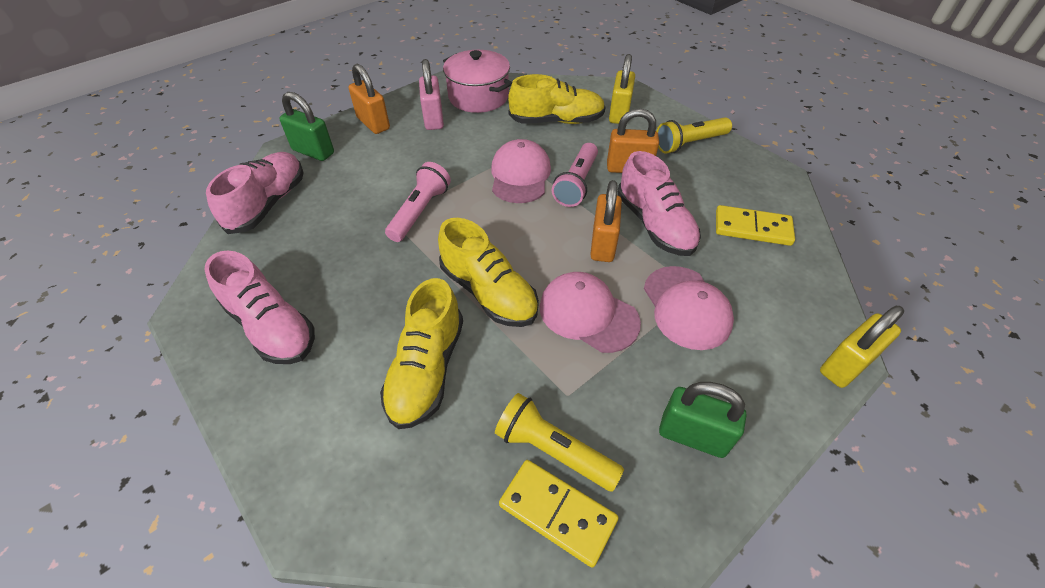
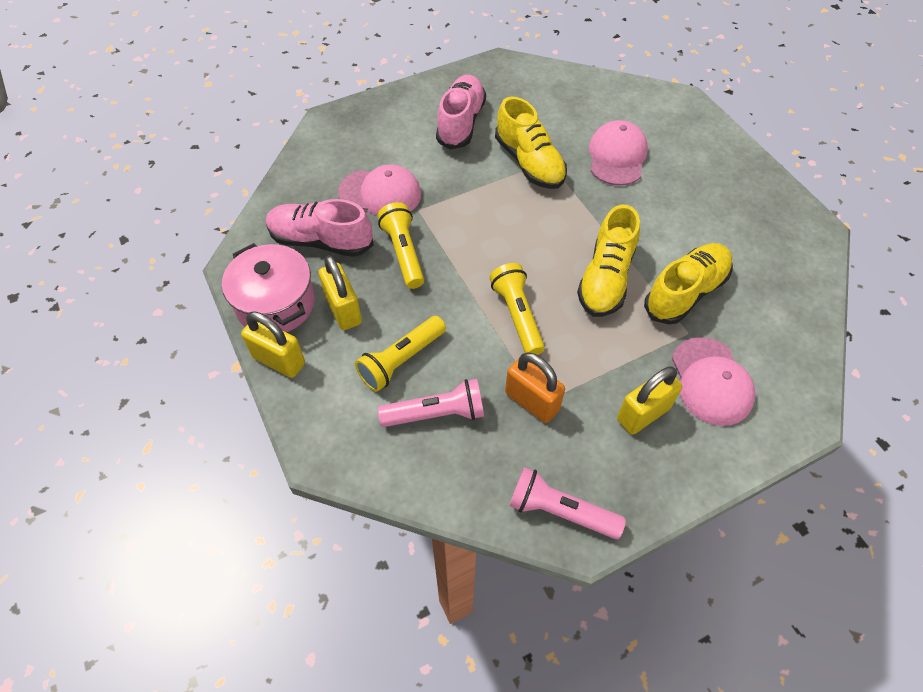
green padlock: [279,92,334,161] [659,382,746,458] = 2 -> none = 0
orange padlock: [349,64,390,134] [590,180,622,262] [607,108,659,173] = 3 -> [505,352,565,423] = 1
pink padlock: [419,59,444,130] = 1 -> none = 0
pink shoe: [204,250,315,364] [206,152,304,234] [617,151,701,256] = 3 -> [266,199,374,257] [436,75,486,150] = 2
yellow domino: [499,460,619,568] [716,205,795,246] = 2 -> none = 0
yellow flashlight: [495,393,624,492] [656,117,732,153] = 2 -> [355,316,446,392] [377,202,424,289] [490,263,545,355] = 3
yellow padlock: [609,54,635,124] [820,306,904,388] = 2 -> [241,312,305,378] [318,255,362,330] [617,366,682,435] = 3

